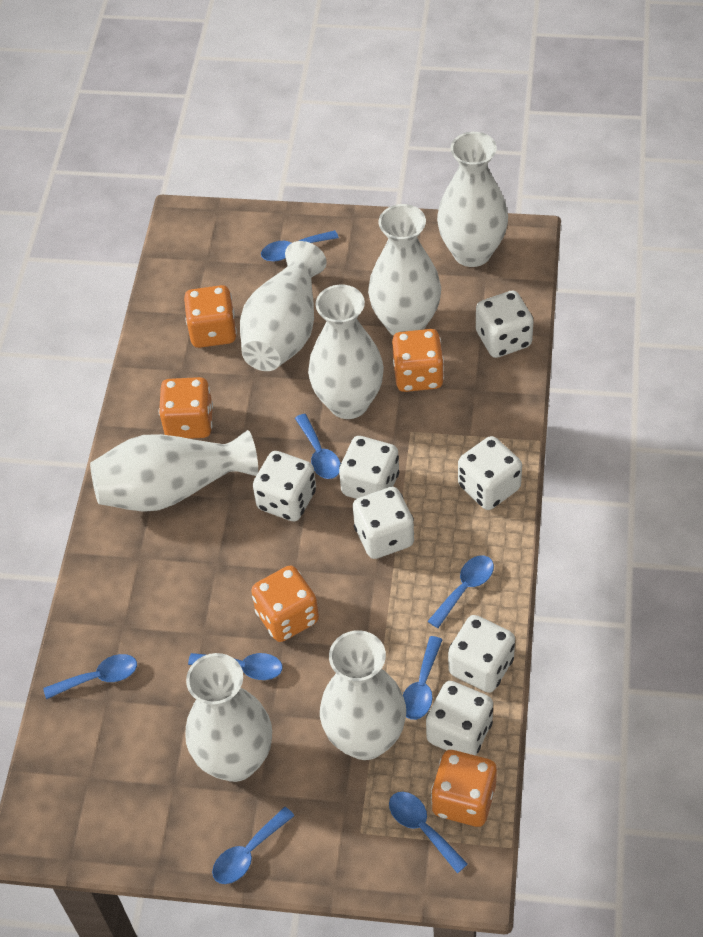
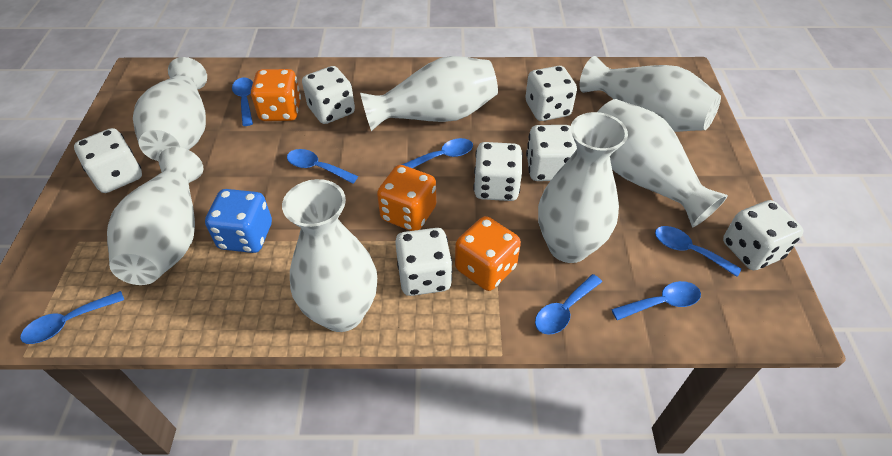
blue dice: none = 0 -> [205,189,272,253] = 1
blue spoon: [43,654,137,699] [188,653,283,680] [212,807,294,884] [261,230,339,262] [295,414,341,479] [389,792,468,874] [403,636,443,720] [428,556,494,628] = 8 -> [20,291,124,344] [232,78,253,126] [287,149,358,184] [402,138,473,168] [535,274,602,335] [611,281,701,320] [655,226,741,277] = 7
orange dice: [159,377,213,439] [184,285,237,348] [251,565,319,642] [392,329,444,392] [431,750,497,827] = 5 -> [251,69,301,121] [377,165,436,231] [455,216,521,291] = 3

